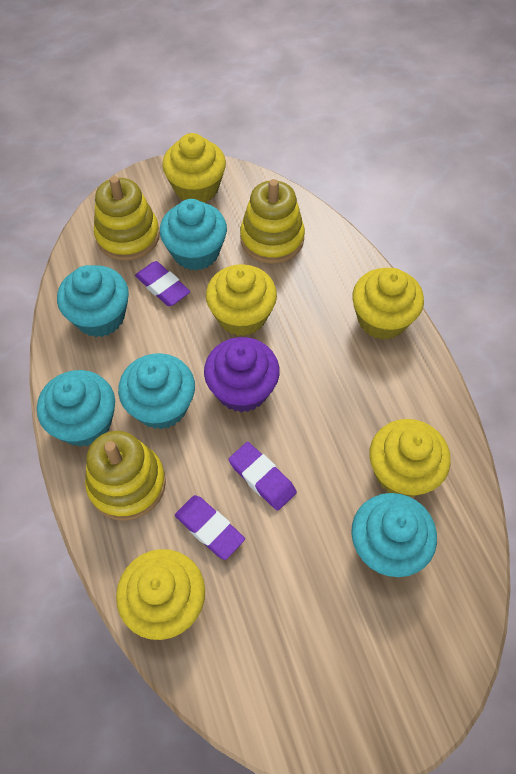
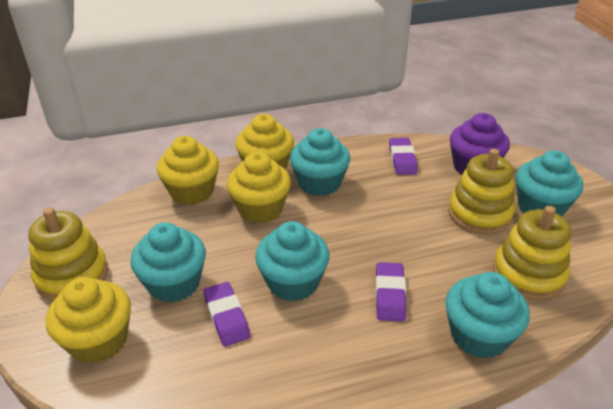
yellow cupcake: [116,549,205,640] [162,133,226,203] [206,264,277,336] [352,268,424,340] [369,419,451,497] = 5 -> [46,277,131,364] [157,136,219,205] [227,152,291,223] [236,114,294,170] = 4

